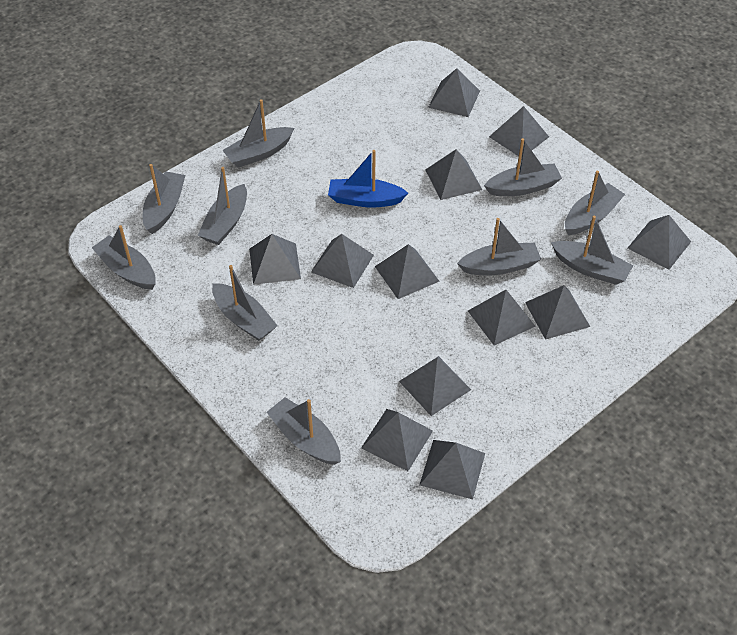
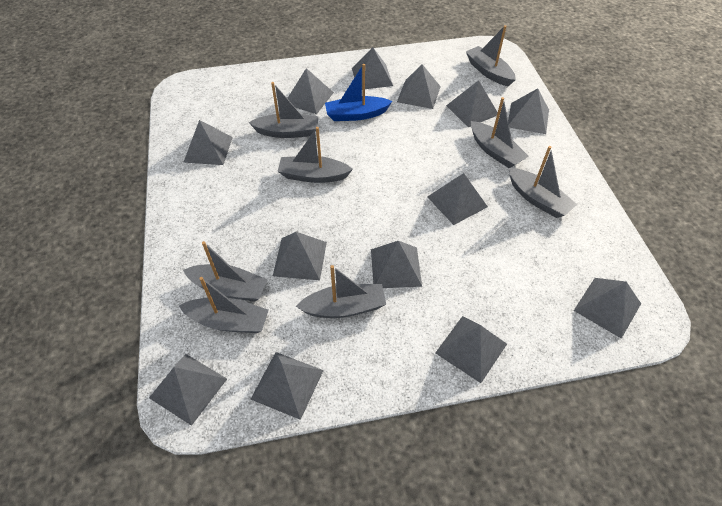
grey boat: [92,225,156,290] [143,164,186,234] [197,167,247,245] [212,265,278,341] [222,99,294,168] [267,397,341,465] [457,218,541,275] [484,138,562,196] [551,216,633,285] [565,171,625,235] = 10 -> [179,277,269,333] [183,241,268,301] [249,82,318,138] [278,127,353,183] [296,265,386,318] [466,25,516,87] [471,97,529,168] [508,146,577,218] = 8
grey pyramid: [249,234,301,285] [311,234,374,288] [361,409,433,471] [375,244,439,299] [399,356,471,416] [420,440,485,499] [425,149,482,200] [428,68,480,117] [468,290,535,345] [489,106,549,156] [525,285,590,340] [628,215,691,270] = 12 -> [149,354,227,426] [183,120,233,165] [251,352,324,420] [273,232,327,280] [287,68,334,114] [352,47,393,89] [371,241,422,288] [397,64,441,109] [427,173,488,225] [435,316,507,383] [446,80,498,127] [508,88,549,134] [574,278,641,339] = 13

